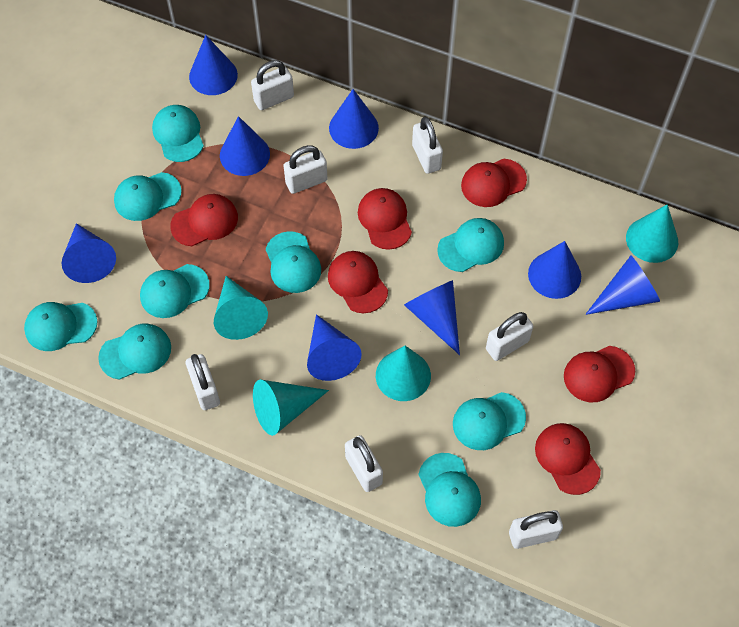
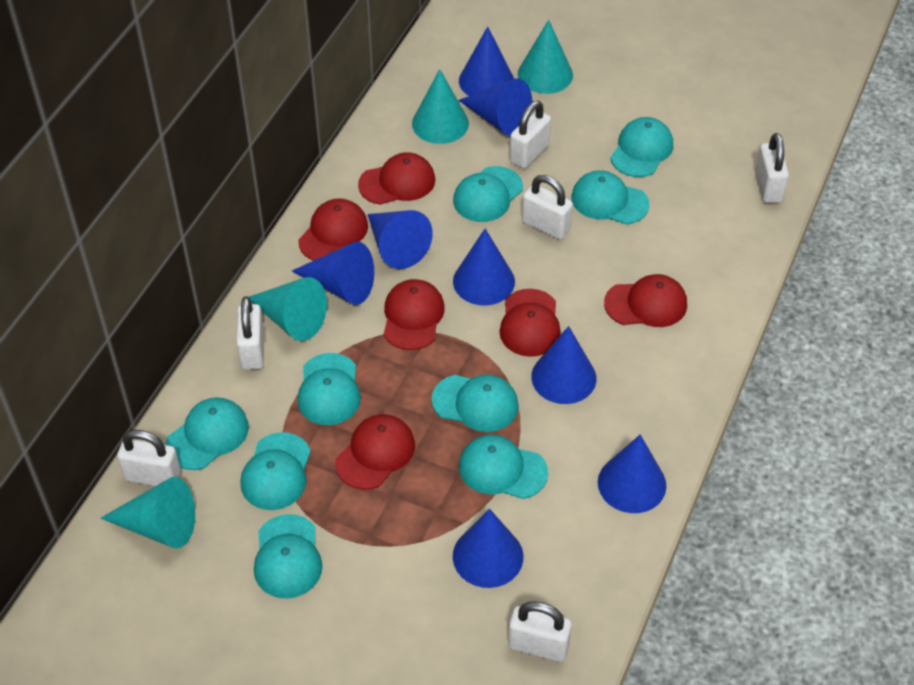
white padlock: [186,354,220,410] [251,60,294,110] [283,145,328,194] [345,435,383,492] [412,117,443,174] [486,312,533,361] [509,510,563,549] = 7 -> [117,430,181,486] [236,296,264,370] [508,601,572,662] [510,101,551,168] [522,175,573,240] [755,133,789,203] = 6

